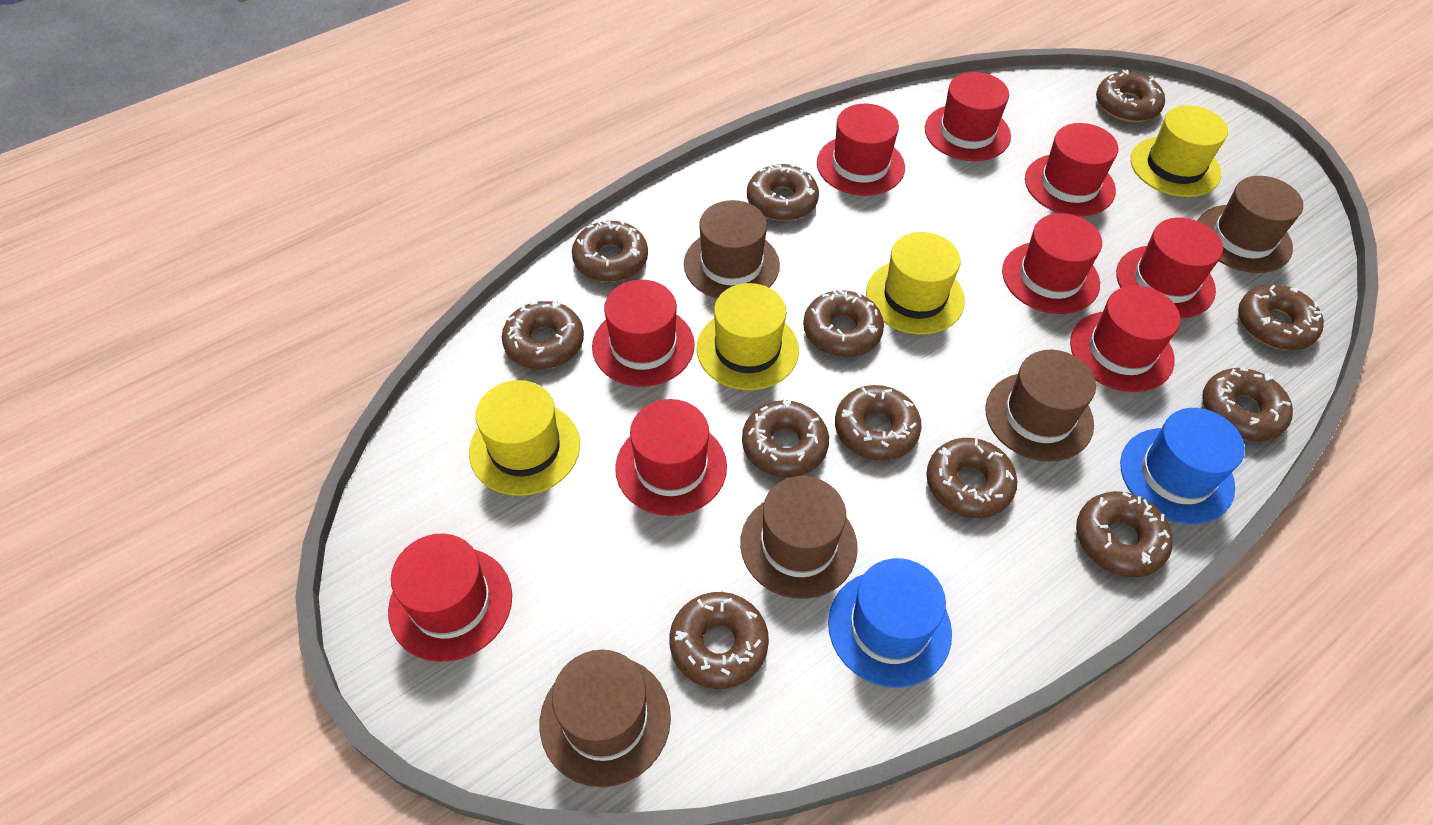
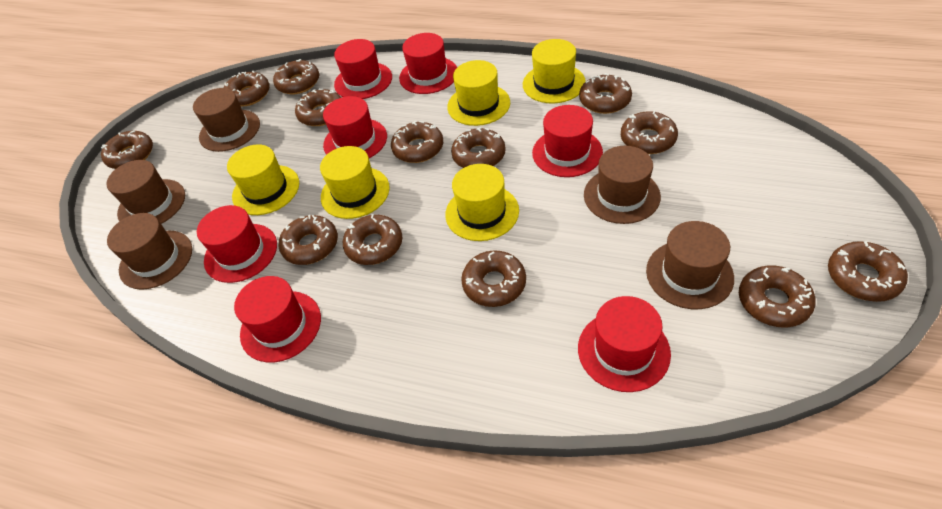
blue hat: [828,558,952,688] [1120,408,1245,524] = 2 -> none = 0
brown donut: [502,300,584,369] [572,220,648,282] [670,592,769,689] [742,399,829,478] [747,163,819,221] [803,290,884,357] [835,385,922,461] [926,438,1018,518] [1076,491,1173,577] [1096,70,1165,122] [1202,368,1293,441] [1238,284,1324,350] = 12 -> [101,131,153,169] [224,71,270,107] [273,59,319,94] [279,215,338,265] [295,89,341,126] [343,214,402,265] [391,121,443,163] [451,127,506,168] [461,250,526,307] [579,73,632,114] [621,111,678,154] [739,265,816,328] [828,241,908,302] = 13
red hat: [388,534,512,662] [592,280,695,387] [615,399,727,516] [817,104,905,196] [925,72,1011,161] [1002,213,1102,314] [1025,123,1118,216] [1070,285,1180,392] [1116,218,1223,318] = 9 -> [197,205,277,283] [234,276,321,363] [323,96,387,158] [334,39,392,99] [399,33,457,94] [532,105,603,177] [578,296,671,392] = 7
yellow hat: [469,380,580,496] [697,283,799,390] [866,232,965,334] [1131,105,1228,197] = 4 -> [227,144,299,215] [320,146,390,219] [445,164,519,241] [447,60,510,126] [523,39,586,103] = 5

